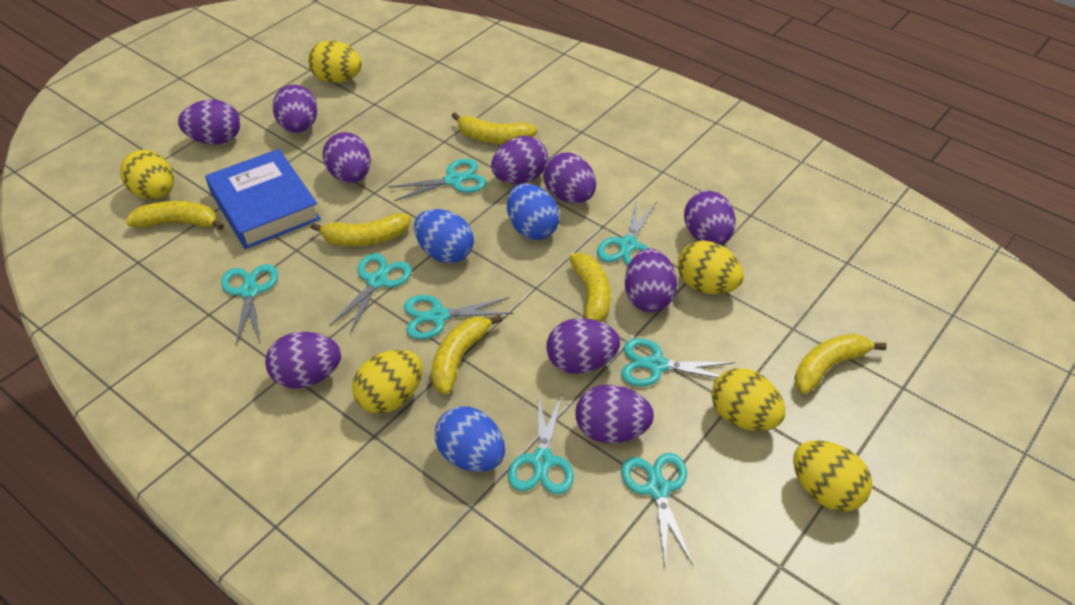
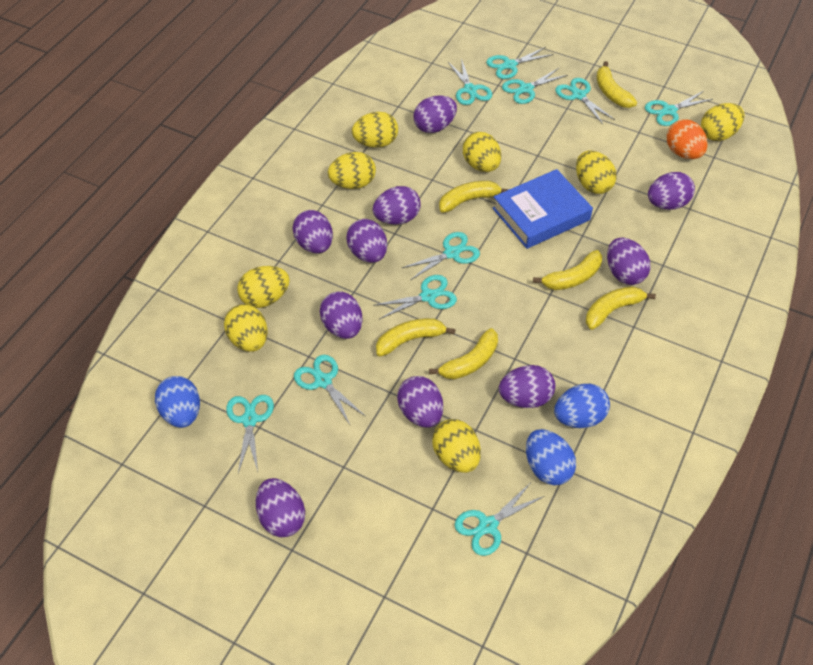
orange egg: none = 0 -> [666,119,708,159] = 1
turquoise scissors: [221,264,278,346] [329,253,412,334] [388,159,486,201] [404,295,513,340] [508,393,574,494] [597,198,657,266] [621,338,735,387] [621,453,693,565] = 8 -> [226,395,274,473] [294,355,365,425] [373,275,457,319] [402,232,480,280] [448,58,492,105] [455,484,544,556] [486,47,553,79] [502,68,568,104] [555,78,615,124] [645,91,713,126] = 10
yellow egg: [120,150,174,200] [308,40,362,83] [352,350,422,414] [677,241,744,294] [712,368,785,431] [793,440,872,512] = 6 -> [224,304,267,352] [237,266,290,308] [328,152,376,189] [352,112,398,148] [432,419,481,473] [463,132,501,172] [576,151,617,194] [701,103,744,141] = 8

